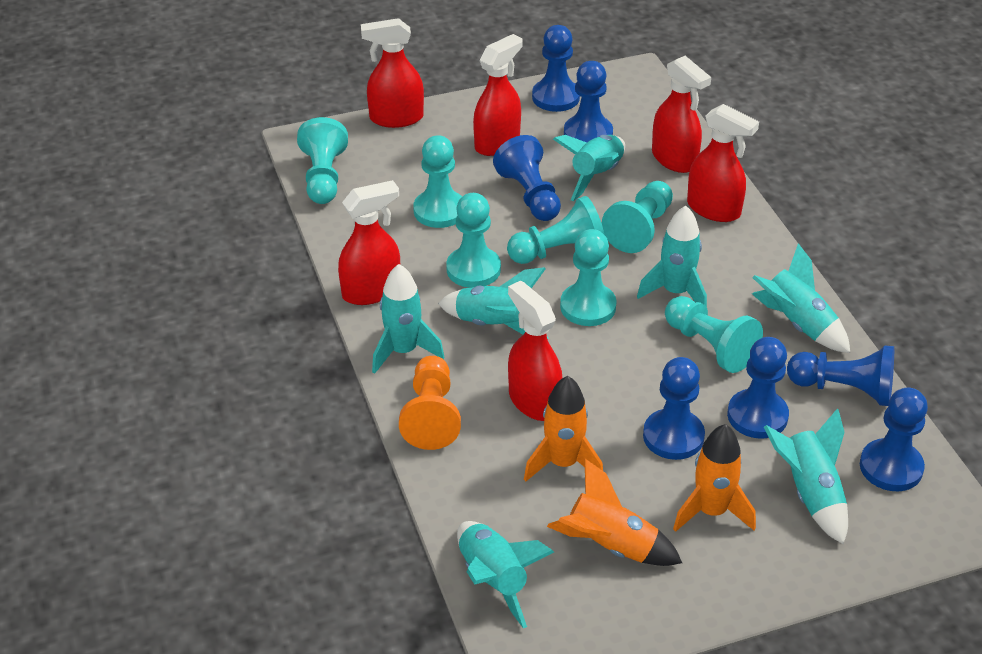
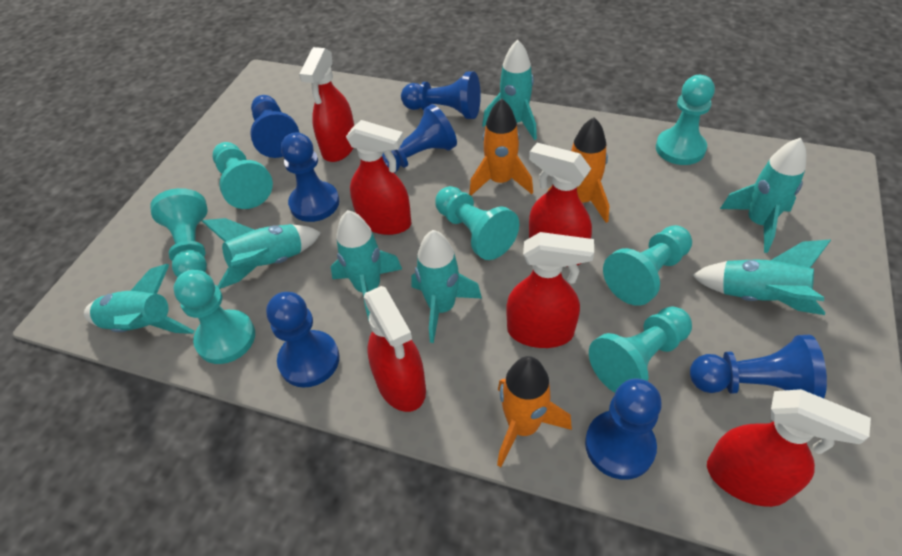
orange pawn: [399,356,461,450] = 1 -> none = 0

